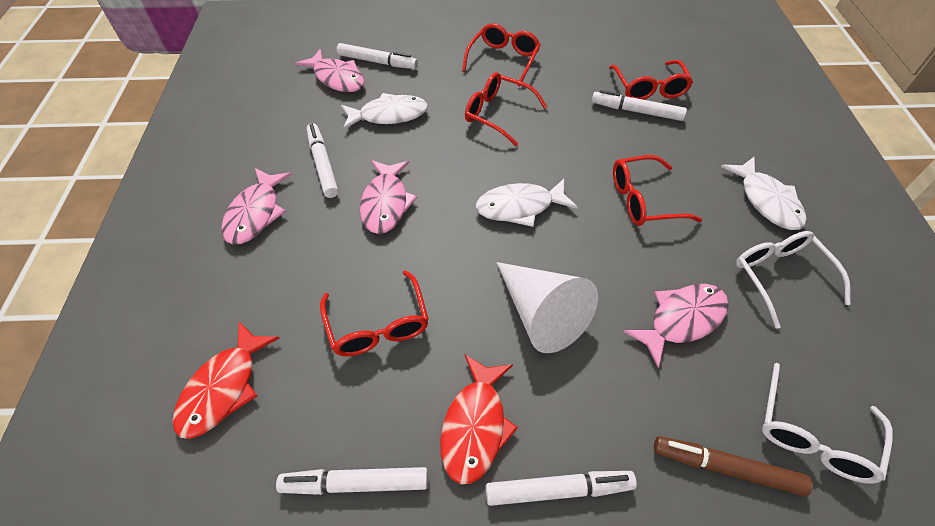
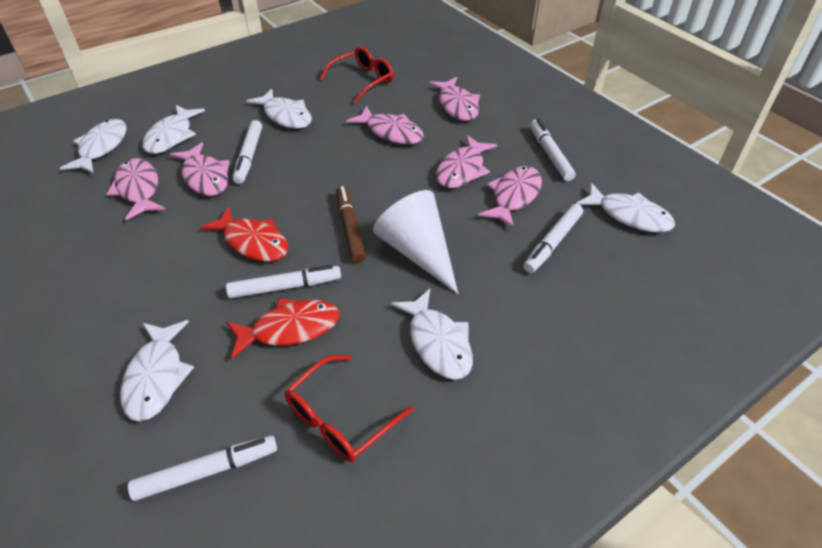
pink fish: [221,168,292,244] [295,49,365,92] [360,160,417,234] [623,284,729,368] = 4 -> [107,158,166,220] [170,142,230,196] [346,106,424,144] [429,77,480,121] [436,135,497,188] [478,166,542,229] = 6
red glasses: [320,270,429,357] [462,23,541,87] [465,72,547,146] [609,60,693,100] [613,155,702,226] = 5 -> [285,355,413,462] [319,46,394,104] = 2
white fish: [341,93,428,130] [476,179,578,227] [721,157,807,230] = 3 -> [60,119,127,174] [120,320,194,422] [142,105,205,154] [247,89,312,129] [391,289,473,380] [576,183,675,233] = 6
white glasses: [736,231,851,329] [762,363,893,484] = 2 -> none = 0

